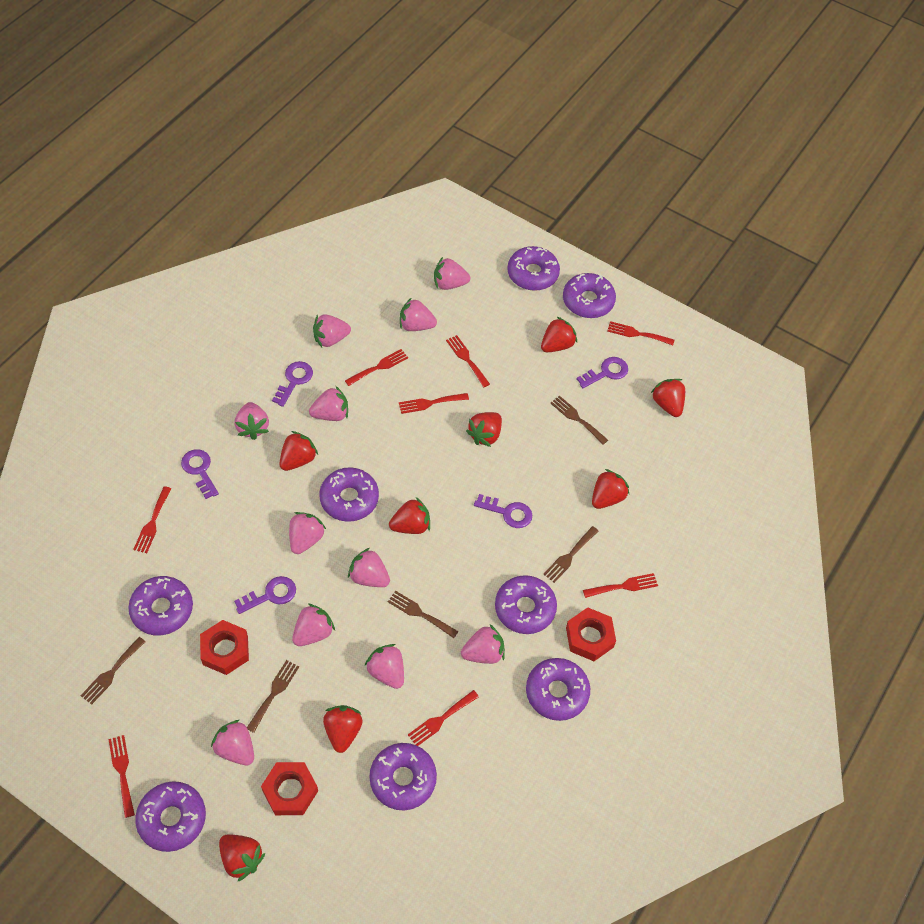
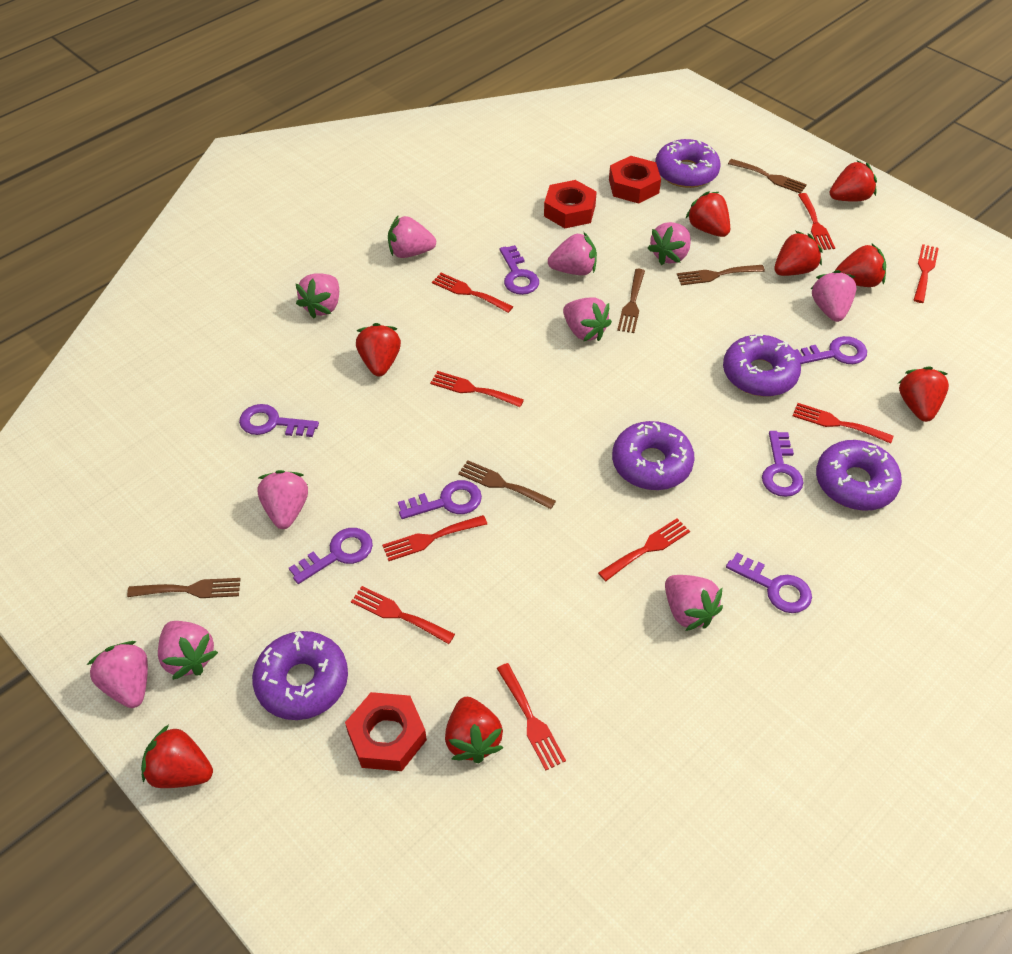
pink strawberry: [211,720,254,765] [235,402,269,440] [289,512,326,554] [292,604,335,646] [309,386,348,421] [313,314,351,347] [348,548,390,587] [364,644,404,689] [400,297,437,331] [434,257,470,290] [461,624,505,664] = 11 -> [87,641,148,708] [158,621,218,680] [258,470,308,529] [296,273,339,318] [388,215,436,258] [548,232,597,275] [563,297,612,341] [647,222,691,265] [665,575,723,631] [811,270,857,322] = 10
purple donut: [128,576,193,635] [135,781,206,852] [319,467,379,522] [369,743,437,810] [495,575,557,634] [507,246,560,291] [526,658,590,721] [563,273,616,318] = 8 -> [252,631,348,720] [612,421,695,490] [655,139,721,188] [723,334,801,397] [816,440,902,511] = 5
purple key: [181,449,219,499] [234,576,296,614] [272,361,313,407] [474,494,532,528] [577,357,628,388] = 5 -> [239,404,319,437] [289,528,373,584] [398,480,482,519] [500,245,539,295] [726,553,812,613] [762,431,803,497] [794,336,867,364] = 7
red fork: [108,735,135,818] [133,486,171,553] [345,349,408,386] [399,393,469,414] [408,690,479,746] [446,335,490,387] [583,573,658,598] [607,321,674,345] = 8 -> [351,586,455,644] [382,515,487,561] [430,371,524,407] [432,273,513,313] [497,663,566,770] [598,518,690,581] [793,403,893,444] [798,193,835,250] [914,244,939,303] = 9

